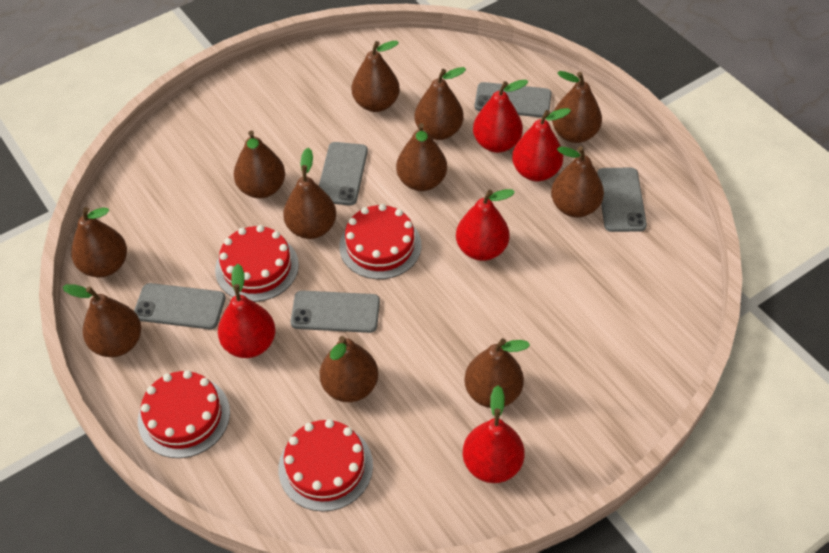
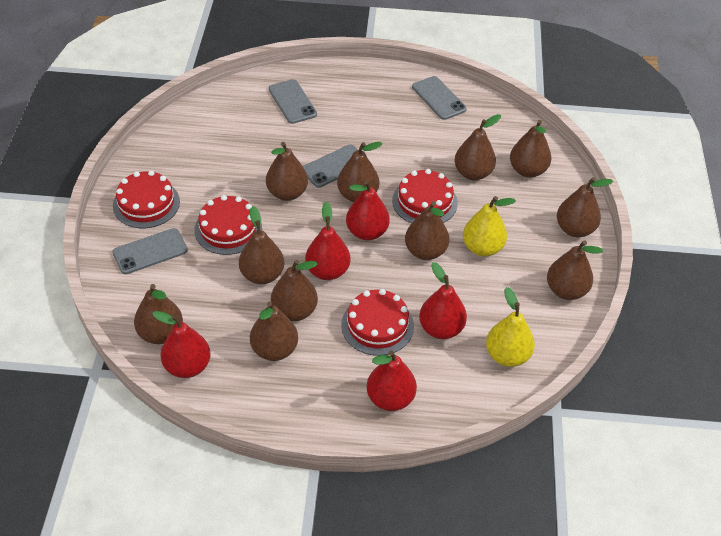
grey phone: [134,283,226,329] [291,290,380,333] [319,142,368,205] [475,82,551,117] [597,168,647,232] = 5 -> [112,228,188,274] [269,79,317,124] [303,144,358,188] [412,76,467,120] = 4
yellow pear: none = 0 -> [463,196,516,257] [486,287,535,367] = 2

